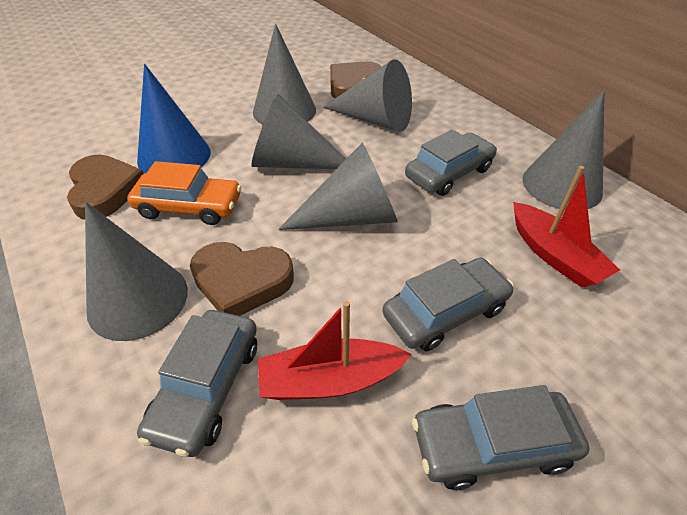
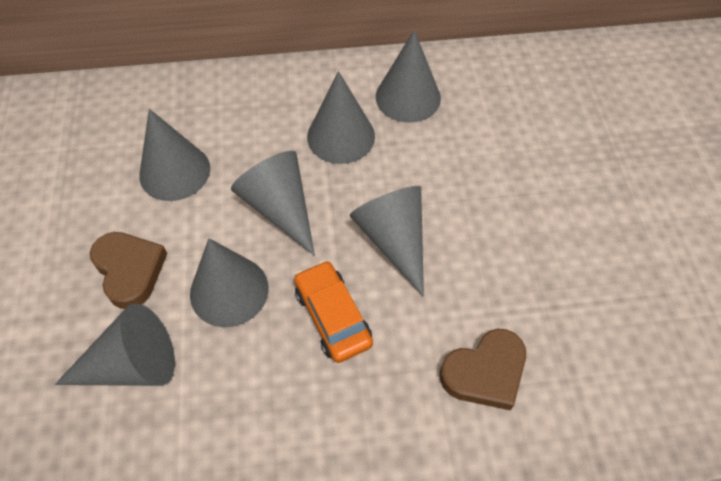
blue cone: [137,64,211,174] = 1 -> none = 0
brown heart: [67,154,144,220] [190,242,294,316] [330,62,382,98] = 3 -> [90,232,167,309] [440,329,526,410] = 2
grey car: [137,310,257,457] [382,258,514,351] [405,130,497,196] [412,385,590,490] = 4 -> none = 0
grey cone: [85,202,188,341] [251,94,346,169] [253,24,316,124] [278,142,398,230] [323,59,412,132] [522,90,604,210] = 6 -> [55,303,175,386] [139,109,210,201] [190,238,268,327] [231,151,315,256] [307,71,375,164] [349,186,424,297] [376,30,441,122] = 7
red boat: [258,301,412,400] [513,166,620,288] = 2 -> none = 0

